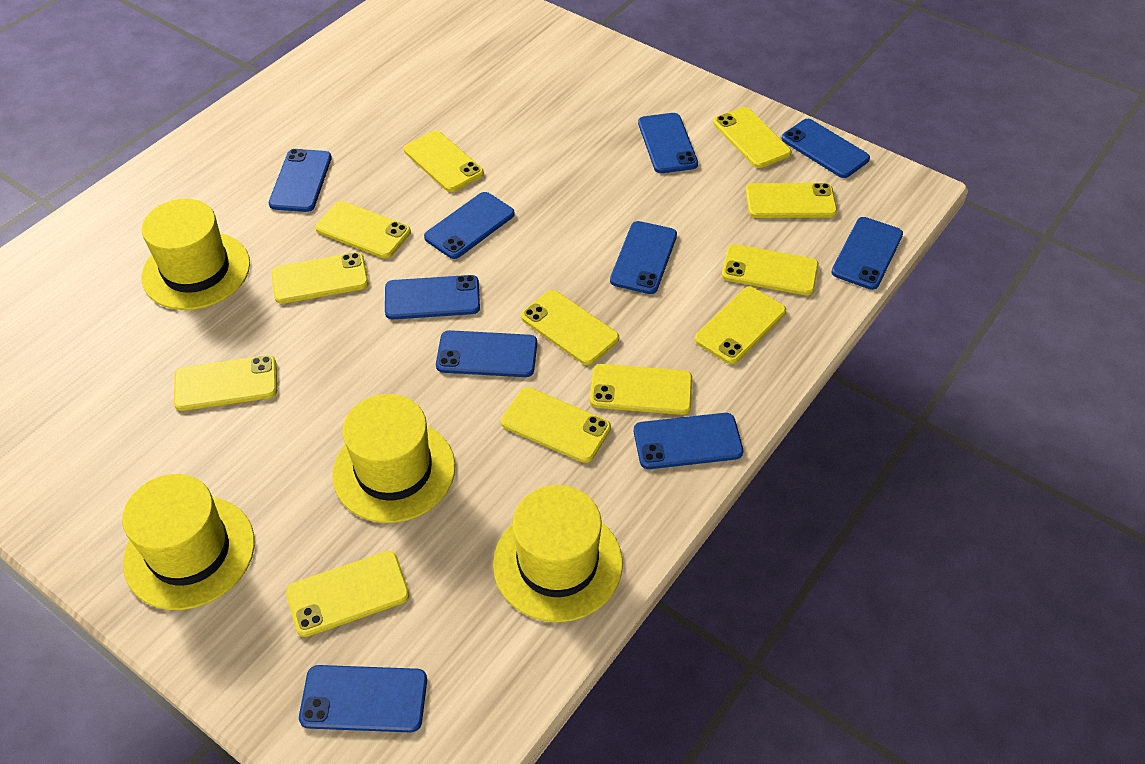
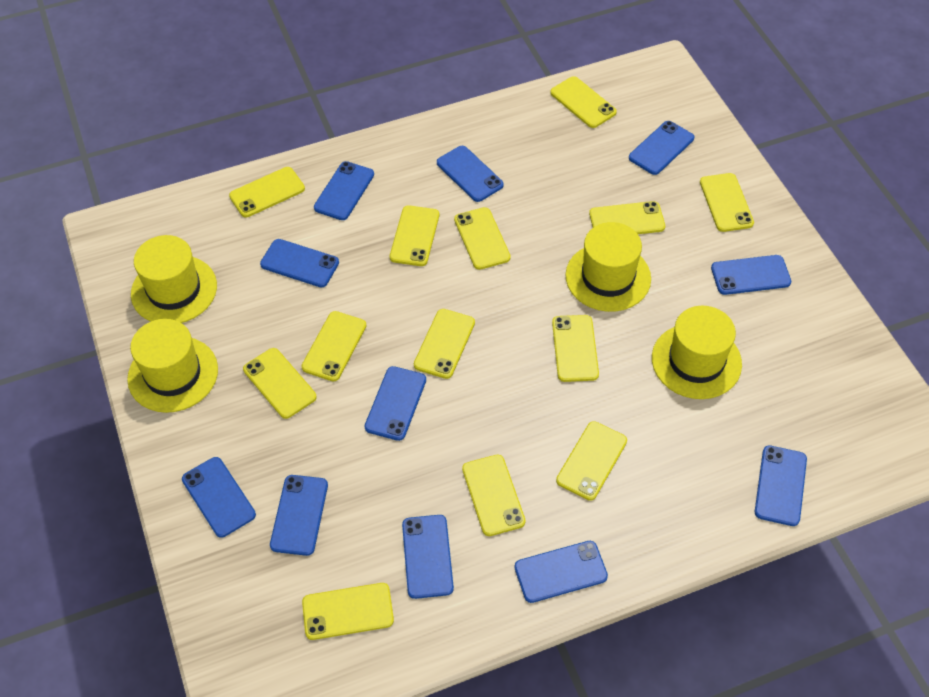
blue phone: [269,149,332,212] [299,665,427,732] [385,275,480,319] [424,192,515,259] [436,330,537,377] [610,221,677,294] [634,413,743,469] [638,113,698,173] [782,119,870,178] [831,217,903,290] = 10 -> [182,457,256,538] [260,239,339,288] [270,475,328,556] [314,161,374,220] [364,366,426,441] [402,515,454,599] [437,146,504,202] [514,541,608,603] [629,121,694,175] [711,255,791,295] [755,445,807,526] = 11
yellow phone: [174,355,277,411] [271,252,369,304] [286,551,409,637] [315,201,411,259] [404,131,484,192] [501,387,611,463] [521,290,619,365] [590,364,692,415] [695,287,786,364] [713,107,791,168] [722,244,819,295] [746,183,837,218] = 12 -> [229,167,305,217] [243,348,317,419] [302,311,366,381] [302,583,394,640] [390,205,439,266] [414,309,475,379] [454,207,511,270] [462,455,526,536] [550,76,617,128] [552,315,599,382] [556,421,627,501] [589,201,665,234] [700,173,754,232] = 13

